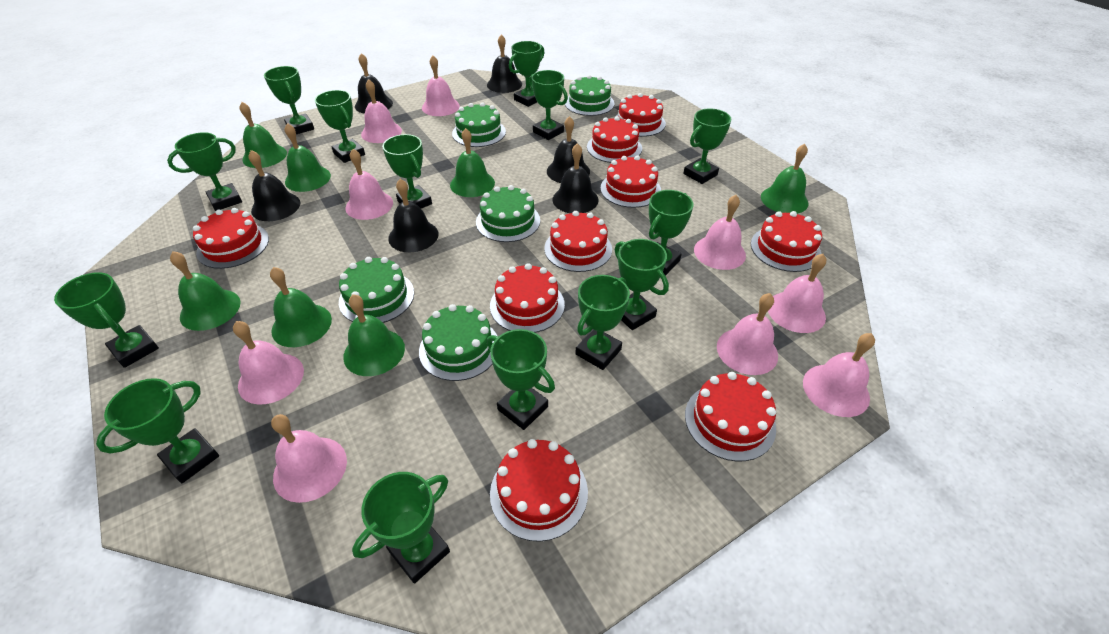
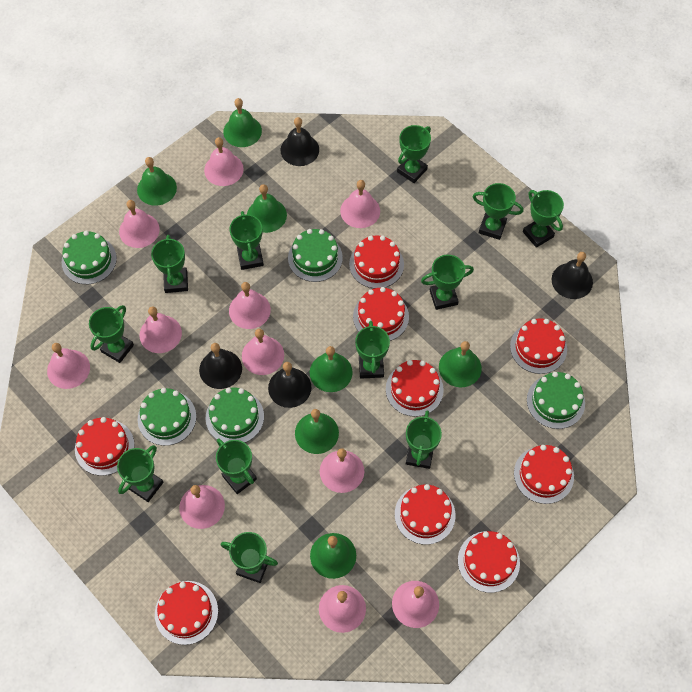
black bell: [248,150,300,221] [355,53,393,114] [388,179,438,252] [487,35,522,93] [547,116,590,183] [553,143,599,213] = 6 -> [199,343,242,389] [268,362,311,408] [280,117,319,166] [552,252,593,299] = 4
green trophy: [54,272,159,368] [96,378,219,483] [167,132,242,211] [264,66,314,134] [315,90,365,163] [352,472,450,584] [382,134,432,209] [487,329,555,430] [509,41,545,107] [529,70,568,140] [575,275,630,370] [614,239,669,330] [649,190,694,276] [683,109,731,184] = 14 -> [89,305,134,363] [117,445,163,502] [151,235,188,293] [216,439,257,494] [220,532,278,583] [229,211,264,270] [355,321,390,379] [397,125,431,183] [406,410,442,469] [421,255,474,310] [472,183,523,240] [523,190,564,248] = 12
pink bell: [233,321,304,404] [271,414,347,503] [346,149,393,220] [361,79,402,143] [422,55,460,116] [694,195,746,270] [717,293,778,375] [768,254,826,333] [803,333,875,417] = 9 -> [47,343,90,389] [119,200,160,248] [140,306,182,353] [179,485,225,529] [204,137,244,186] [229,282,271,329] [242,329,284,375] [319,585,366,633] [320,448,364,493] [340,180,380,228] [392,581,439,628] = 11

